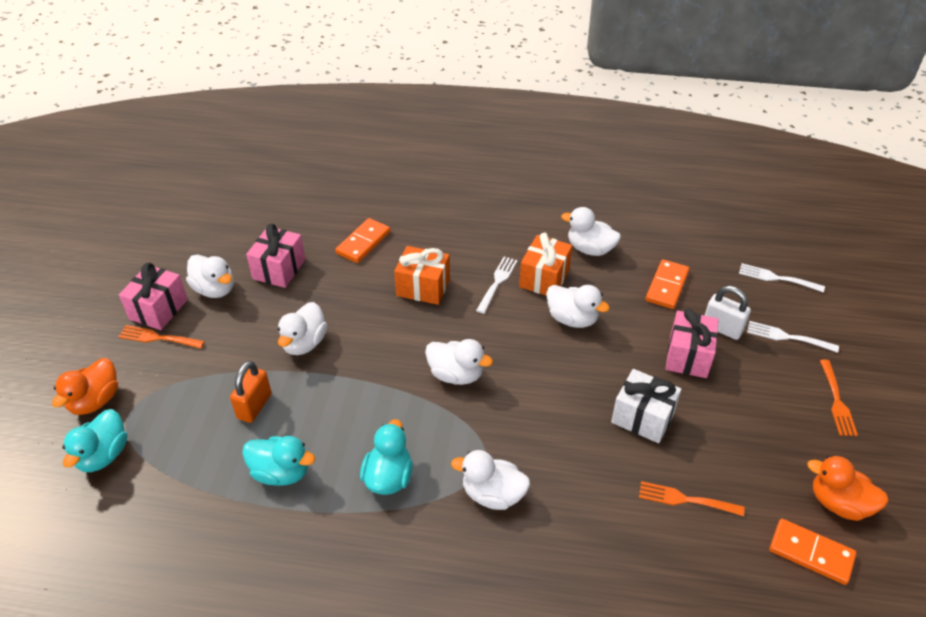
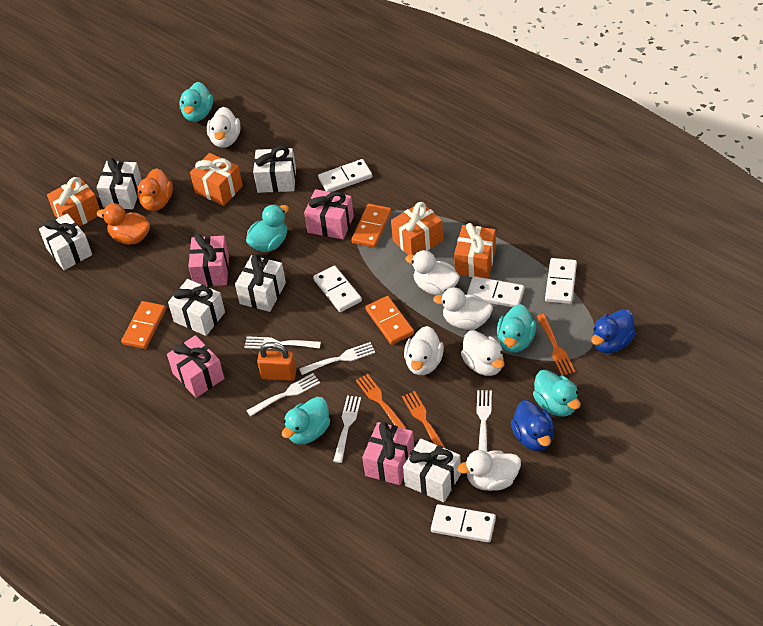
blue duck: none = 0 -> [511,400,554,451] [591,309,636,353] = 2
orange gift: [394,246,450,305] [519,232,572,296] = 2 -> [47,177,100,227] [190,153,243,206] [391,202,443,255] [454,223,496,279] = 4
pink gift: [119,263,188,330] [246,224,305,288] [665,309,719,378] = 3 -> [167,335,224,398] [188,234,229,286] [304,189,354,239] [362,422,414,485] = 4
turquoise duck: [62,409,127,472] [242,436,315,486] [360,419,413,495] = 3 -> [179,82,213,122] [246,204,289,252] [282,397,330,444] [496,304,536,353] [533,370,580,416] = 5
white domino: none = 0 -> [313,265,362,312] [318,159,372,192] [431,504,496,543] [467,276,524,307] [545,258,577,304] = 5
white fork: [476,256,518,314] [739,263,825,292] [747,321,839,353] = 3 -> [244,336,321,349] [246,373,320,417] [299,342,375,375] [333,395,361,463] [476,390,492,452] = 5
white gift: [611,369,681,443] = 1 -> [39,213,92,270] [97,158,142,209] [168,279,225,336] [235,254,286,312] [253,146,296,193] [403,439,461,502] = 6
white padlock: [704,286,751,340] = 1 -> none = 0

